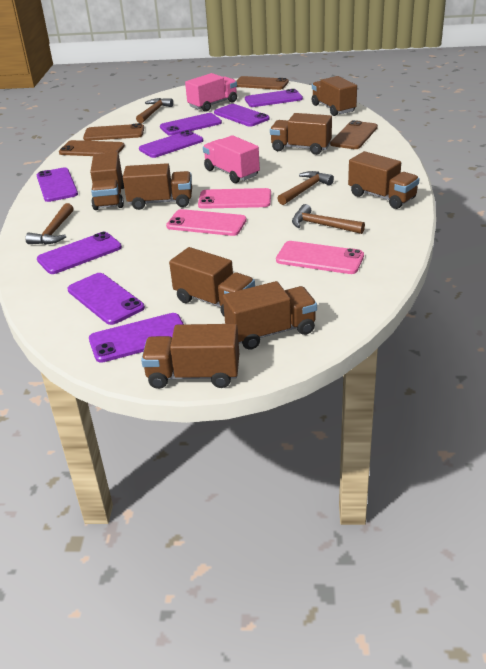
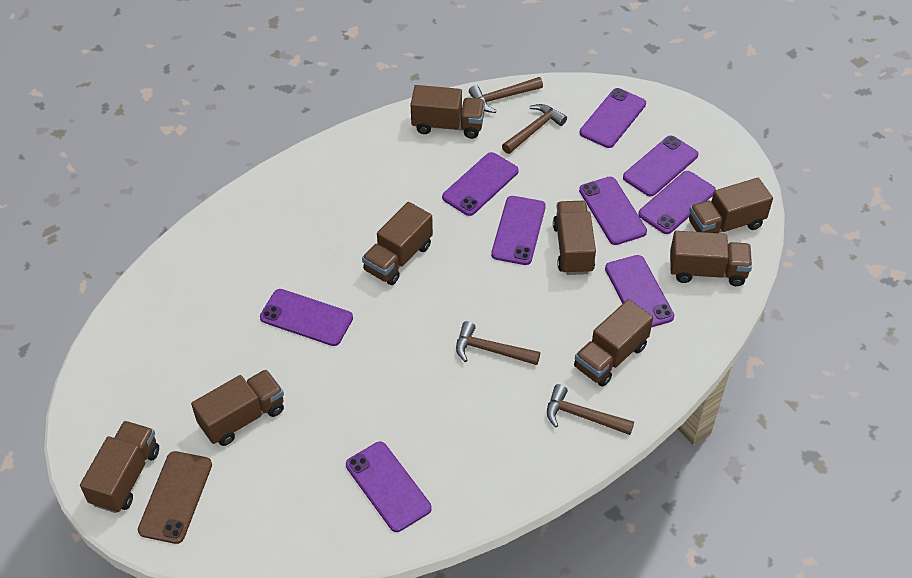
brown phone: [59,140,125,156] [83,123,144,141] [236,76,289,90] [330,120,378,149] = 4 -> [138,451,212,544] = 1
pink phone: [166,209,247,236] [198,188,271,209] [276,241,364,274] = 3 -> none = 0
pink truck: [185,73,237,112] [203,135,260,183] = 2 -> none = 0
purple phone: [37,167,78,202] [37,232,122,274] [67,273,145,325] [89,313,184,363] [139,130,203,158] [160,113,222,136] [214,104,270,127] [245,89,303,107] = 8 -> [260,289,353,346] [346,442,432,532] [442,152,519,216] [491,196,546,265] [579,177,647,245] [580,88,646,148] [605,255,674,327] [623,136,698,197] [638,171,716,234] = 9

